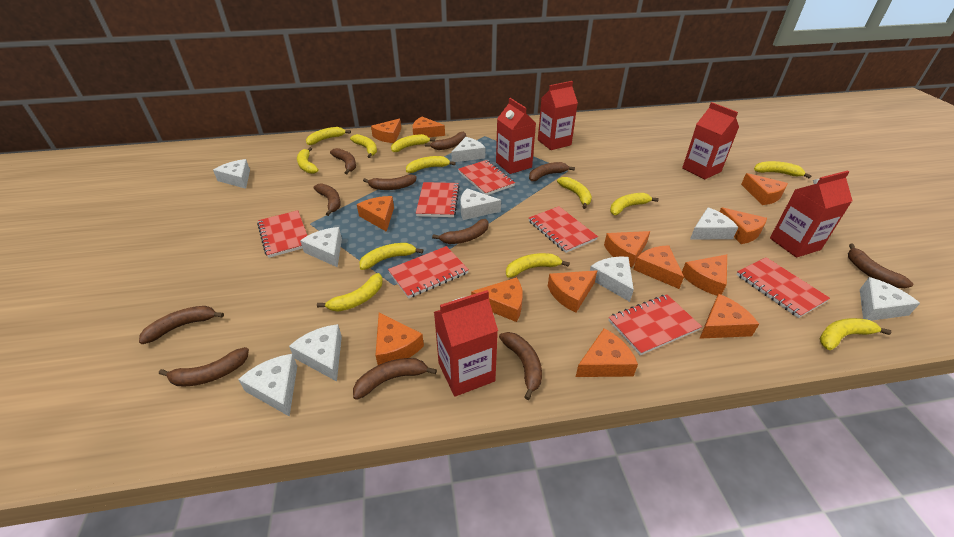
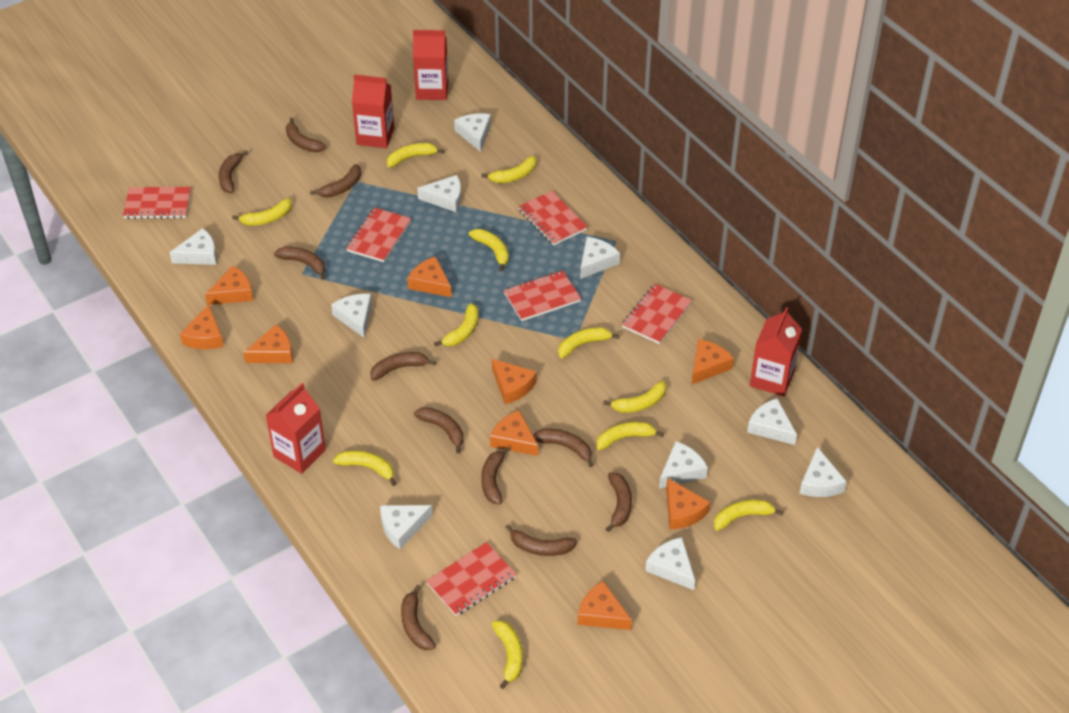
orange cheese: [357,196,394,232] [371,119,401,143] [376,313,424,365] [412,117,445,137] [471,277,523,322] [548,270,597,312] [576,328,638,377] [604,231,650,267] [633,245,684,289] [682,254,727,296] [699,294,759,339] [720,207,767,244] [741,173,788,205] = 13 -> [180,304,224,349] [205,266,253,305] [243,325,293,363] [407,256,452,297] [490,410,538,456] [492,359,537,404] [577,581,632,630] [666,478,710,529] [691,339,734,385] = 9
red carton: [434,290,498,397] [496,98,536,174] [538,81,578,150] [682,102,739,179] [770,170,852,258] = 5 -> [265,383,326,474] [352,74,394,148] [413,30,449,100] [750,307,802,396] = 4
red notebook: [257,210,308,258] [388,246,469,298] [416,182,460,217] [458,160,515,195] [529,206,598,253] [608,295,702,355] [736,257,830,318] = 7 -> [123,187,191,219] [346,207,411,262] [426,542,516,616] [504,270,581,321] [518,191,588,245] [622,284,692,344] = 6
white cheese: [213,159,250,189] [238,354,297,417] [289,324,342,381] [300,227,342,267] [451,137,485,162] [460,188,501,220] [590,257,634,302] [690,207,738,240] [860,277,920,321] = 9 -> [169,228,217,265] [331,294,372,338] [380,505,433,549] [417,175,461,212] [454,113,491,152] [580,237,620,279] [645,537,695,590] [659,441,708,489] [747,398,797,445] [799,447,847,497] = 10
yellow banana: [297,147,319,174] [306,127,351,145] [317,273,383,312] [350,134,377,158] [359,243,423,270] [391,134,435,152] [406,156,456,173] [506,253,570,278] [557,177,592,209] [610,193,659,215] [754,161,812,178] [820,318,891,350] = 12 -> [232,198,292,226] [333,451,397,486] [387,143,444,167] [434,303,479,346] [469,229,509,271] [481,156,537,183] [492,621,523,689] [558,327,620,358] [596,422,664,450] [603,381,667,413] [714,500,783,531] = 11

